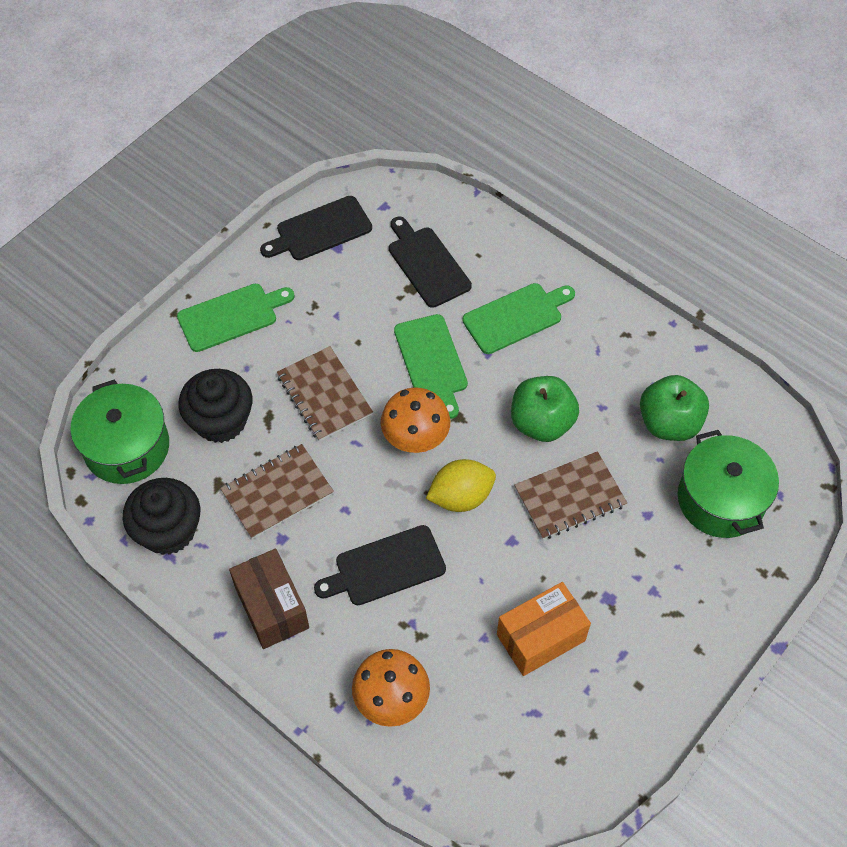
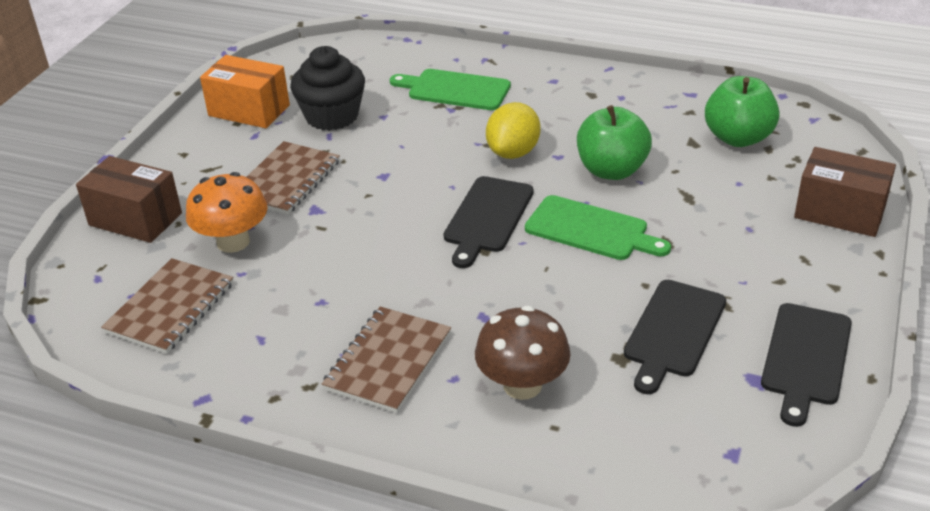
black cupcake: [123,478,200,555] [178,369,252,443] = 2 -> [290,46,365,131] = 1
brown box: [229,548,309,649] = 1 -> [76,156,182,243] [794,147,896,237] = 2
brown mushroom: none = 0 -> [475,305,571,400] = 1
green cutting board: [177,284,295,352] [394,314,468,419] [462,283,575,354] = 3 -> [390,69,511,110] [525,195,671,260] = 2
green pot: [71,379,169,484] [678,430,779,538] = 2 -> none = 0
orange mushroom: [352,649,430,727] [381,387,450,453] = 2 -> [186,172,268,253] = 1

